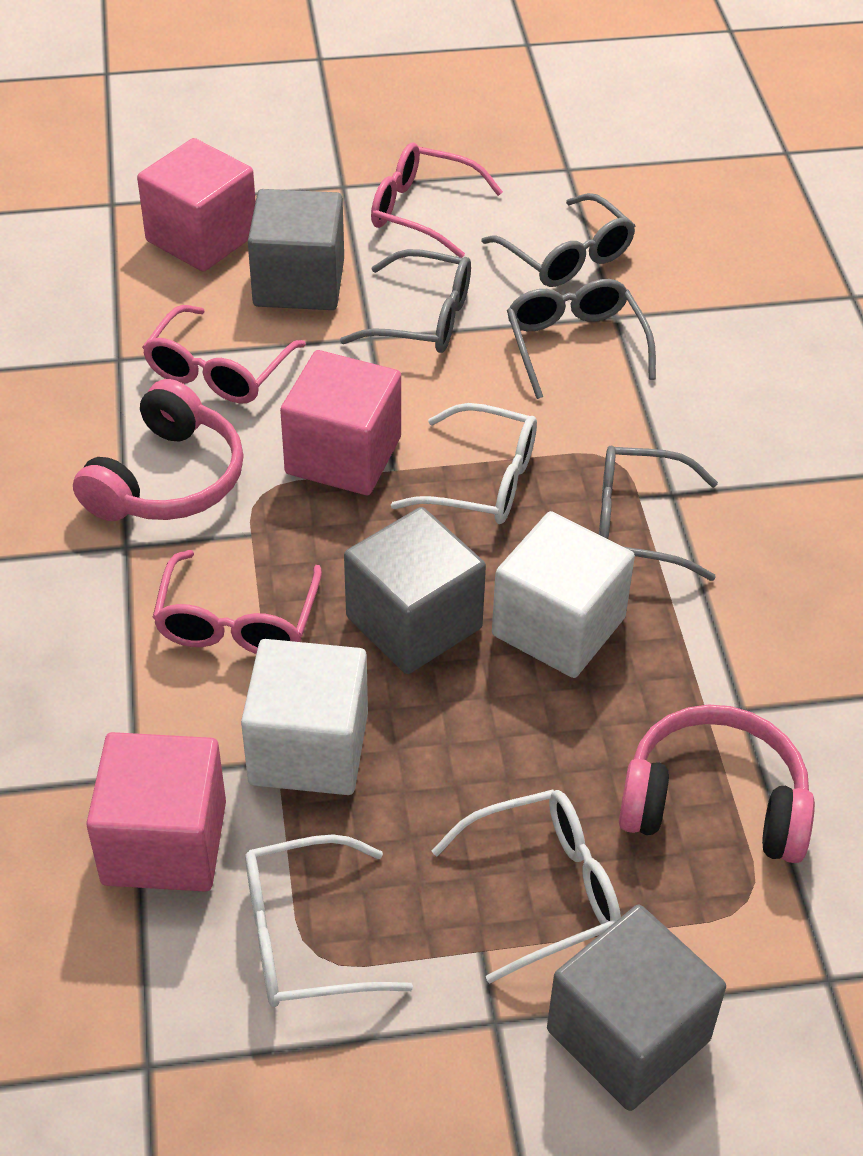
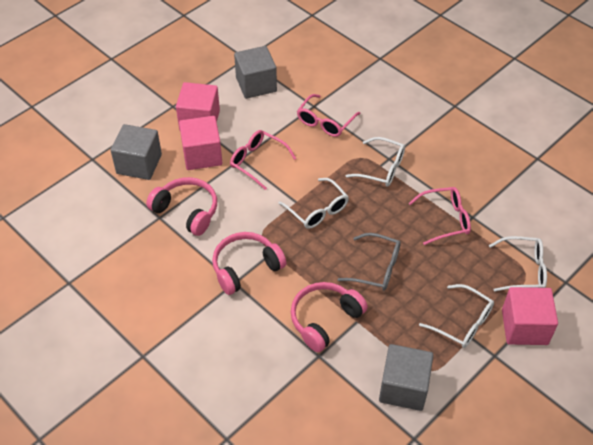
grey glasses: [340,249,471,353] [481,193,635,287] [507,279,656,399] [599,445,718,581] = 4 -> [337,233,401,290] = 1
pink headphones: [73,379,244,521] [619,705,815,863] = 2 -> [146,177,217,236] [212,232,286,295] [291,282,368,352] = 3
white cube: [241,639,368,795] [492,511,635,678] = 2 -> none = 0
white glasses: [245,834,413,1007] [391,403,537,524] [432,789,621,983] = 3 -> [278,178,349,229] [346,137,405,187] [419,284,494,348] [489,236,547,292] = 4

